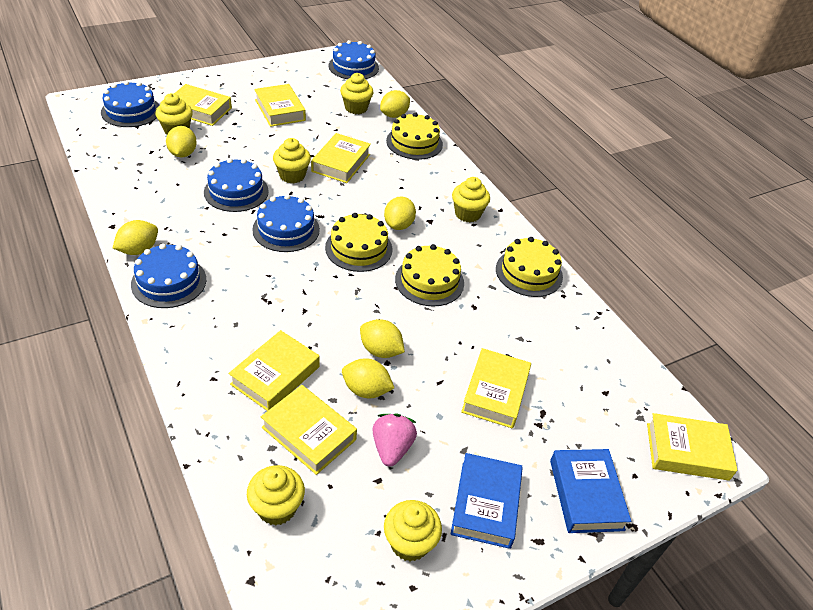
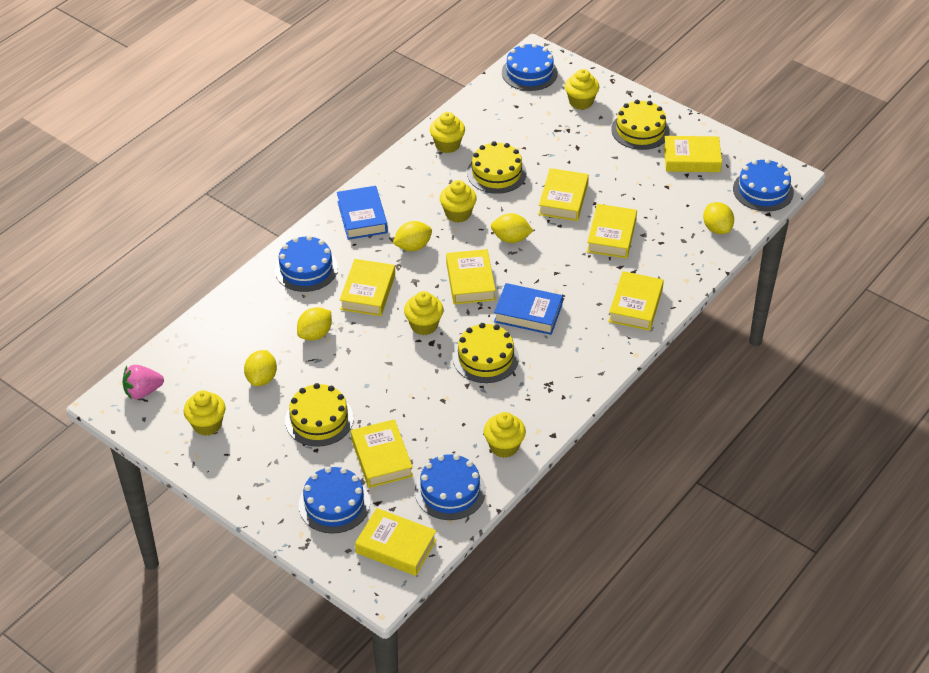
yellow book: [174,84,232,126] [228,330,320,411] [254,84,306,127] [261,385,357,475] [311,133,371,183] [461,348,531,428] [647,413,737,481] = 7 -> [340,259,395,316] [351,419,413,488] [355,508,437,576] [446,249,496,304] [538,168,589,221] [587,204,637,259] [608,271,664,331] [664,136,722,172] = 8
yellow lemon: [113,220,158,255] [166,126,197,157] [342,358,394,398] [360,319,405,358] [380,90,410,118] [384,197,416,230] = 6 -> [244,350,277,386] [297,307,332,341] [393,221,432,251] [491,213,533,243] [703,202,734,234] = 5

